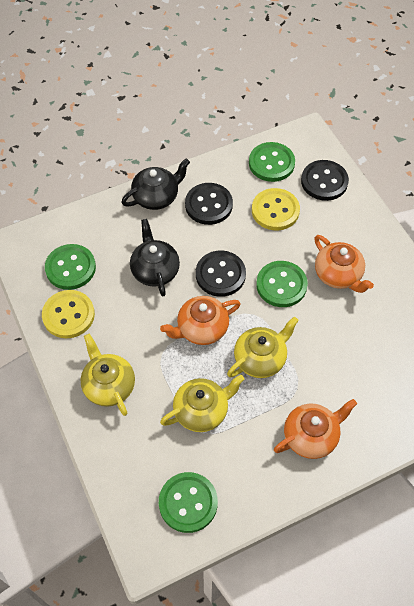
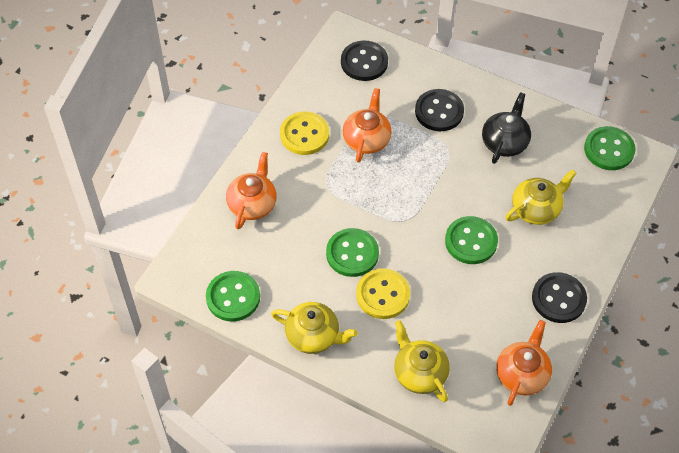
black teapot: [122,158,190,210] [130,219,180,296] = 2 -> [482,92,531,164] = 1

